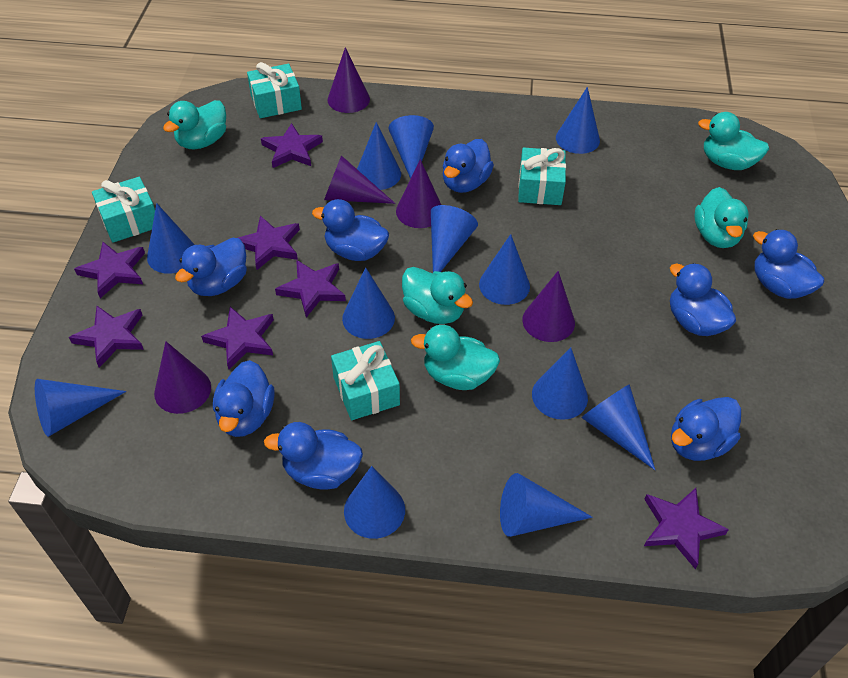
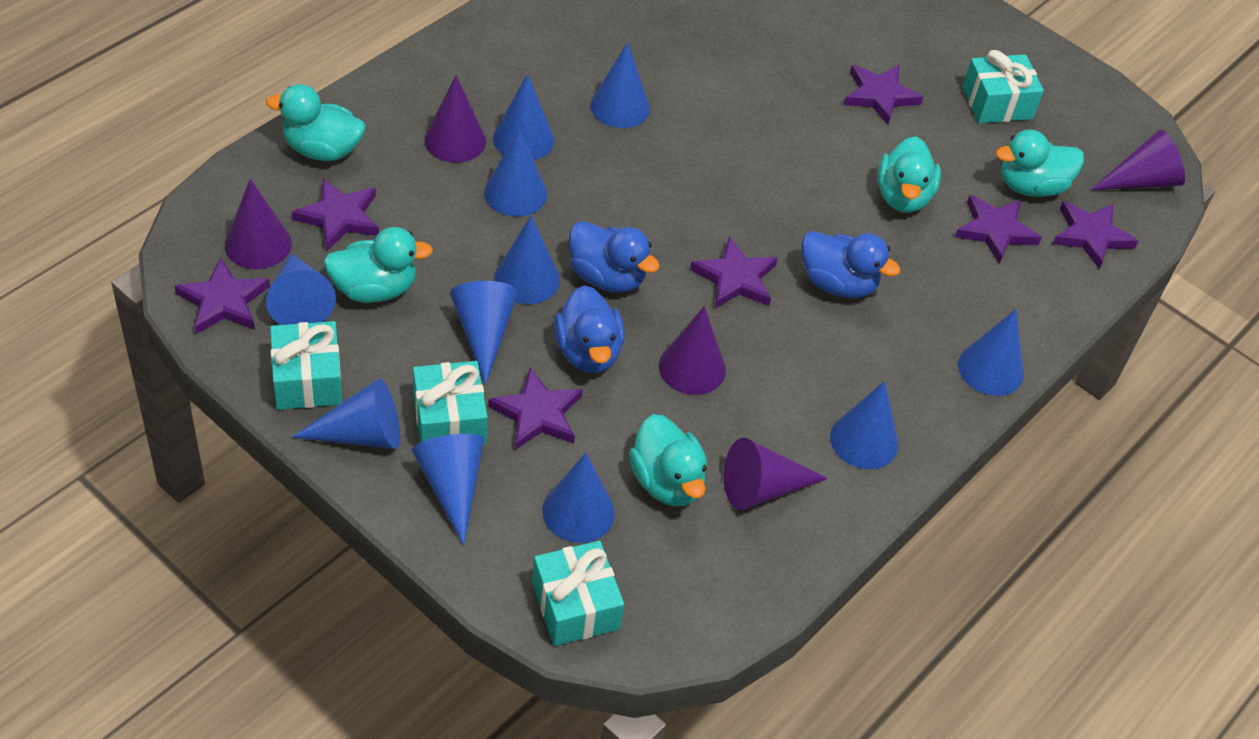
blue cone: [35,379,126,437] [147,203,195,274] [342,267,395,339] [344,466,405,539] [357,122,401,190] [389,115,434,179] [431,205,478,272] [479,234,530,305] [500,473,593,537] [532,347,588,420] [556,87,600,154] [581,384,655,470] = 12 -> [266,253,336,325] [291,379,400,449] [412,434,484,545] [450,281,518,385] [484,129,547,216] [493,74,555,160] [494,215,560,304] [542,453,615,543] [590,42,650,128] [830,381,899,469] [958,309,1024,396] = 11
blue duck: [175,238,247,296] [213,360,274,437] [264,422,363,490] [312,199,389,261] [443,139,494,193] [670,263,736,336] [671,397,741,461] [753,229,824,299] = 8 -> [554,285,625,373] [569,221,660,293] [801,231,900,298] = 3

